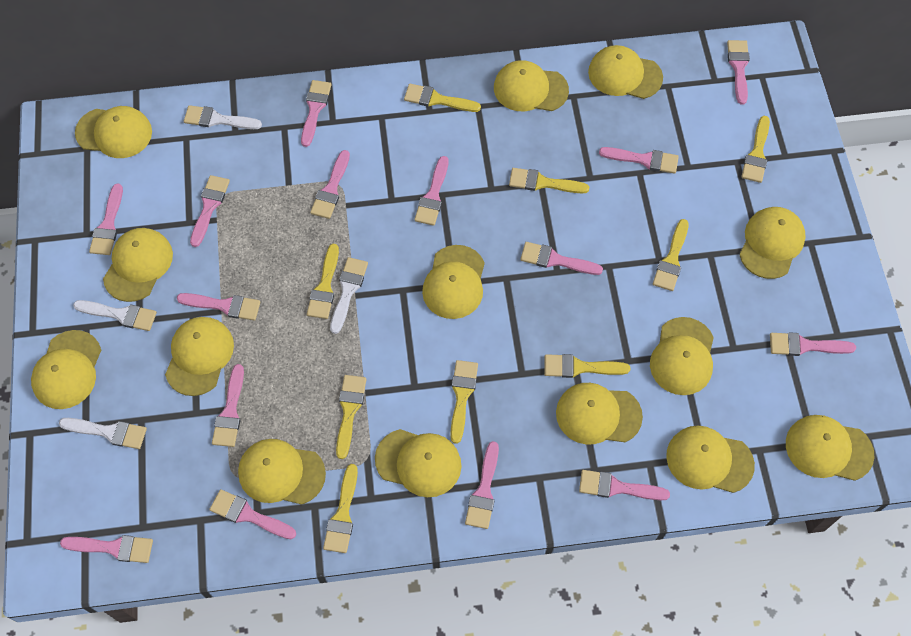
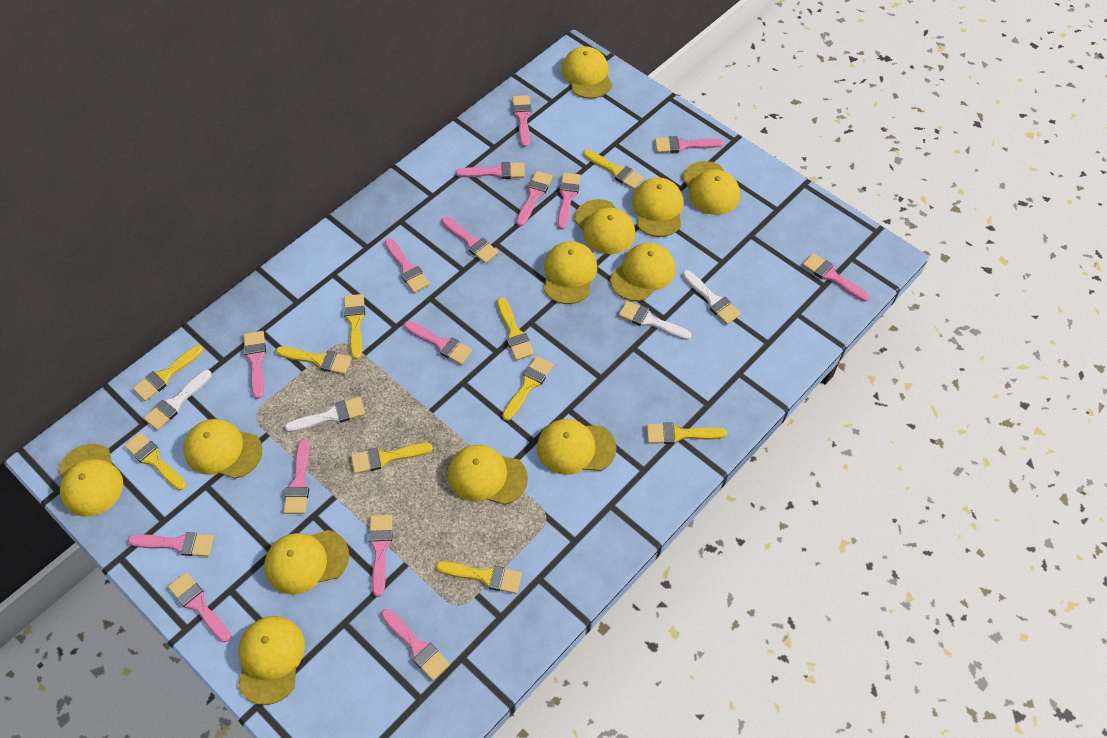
yellow brush: [307,244,339,319] [323,464,358,553] [336,375,367,459] [404,84,481,112] [450,360,478,444] [509,168,589,193] [544,354,630,378] [653,219,689,291] [741,116,770,183] = 9 -> [124,432,186,490] [133,345,203,401] [276,346,352,374] [344,294,365,360] [351,443,433,474] [436,561,522,594] [497,297,534,360] [502,356,553,421] [583,149,644,189] [646,423,727,444] = 10
yellow cap: [31,330,101,409] [75,106,152,158] [103,228,173,302] [165,317,234,396] [238,439,326,505] [375,429,462,497] [422,245,485,319] [494,60,569,111] [556,383,643,445] [588,45,663,99] [650,317,714,395] [666,426,755,493] [739,207,806,279] [786,415,874,481] = 14 -> [58,444,123,517] [183,419,262,479] [238,616,305,705] [264,530,349,595] [448,445,528,505] [537,419,617,475] [544,241,597,304] [561,46,612,99] [574,199,635,254] [610,243,675,301] [632,177,683,237] [682,161,740,215] = 12

